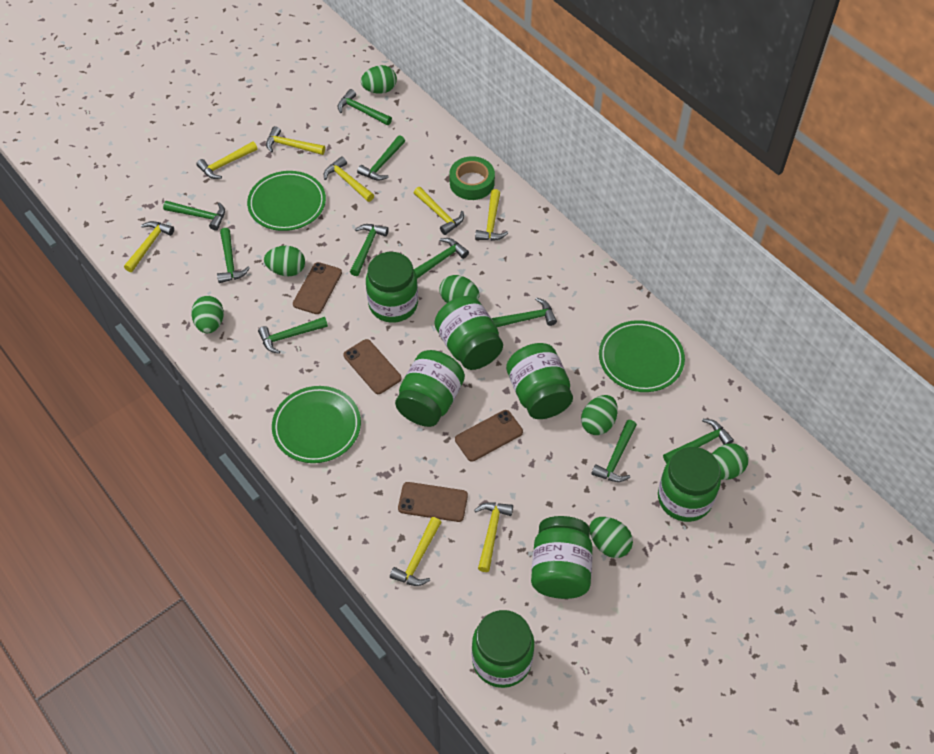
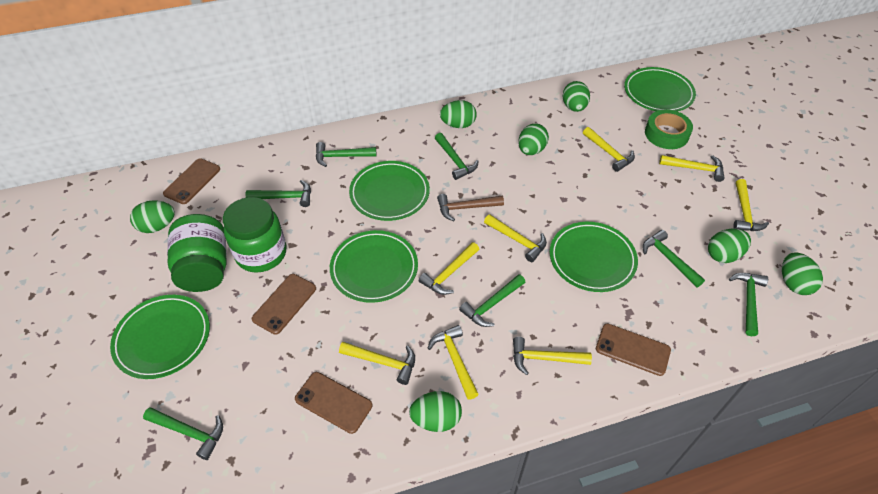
brown hammer: none = 0 -> [437,194,504,221] = 1
green hammer: [163,201,225,231] [217,228,250,283] [258,317,328,354] [338,89,392,125] [350,224,389,276] [357,136,405,181] [414,238,469,279] [491,298,557,327] [591,420,637,482] [663,419,734,463] = 10 -> [143,407,223,460] [246,180,311,207] [316,142,376,167] [435,133,479,180] [459,274,525,327] [642,230,705,287] [729,273,768,336] = 7
green jar: [366,252,418,323] [395,350,465,427] [434,296,503,370] [472,610,534,688] [506,343,573,419] [531,516,593,599] [658,447,721,522] = 7 -> [167,214,227,292] [223,197,287,273] = 2
green plate: [247,171,326,231] [272,386,361,463] [599,320,685,392] = 3 -> [110,295,210,379] [330,230,418,303] [349,161,430,221] [550,222,638,292] [624,67,696,111] = 5

